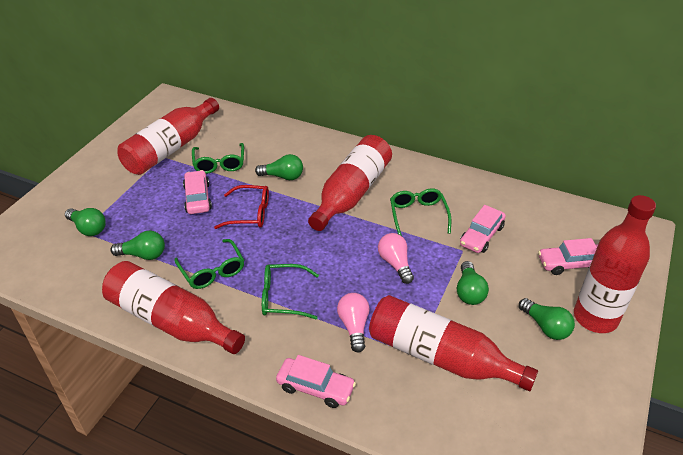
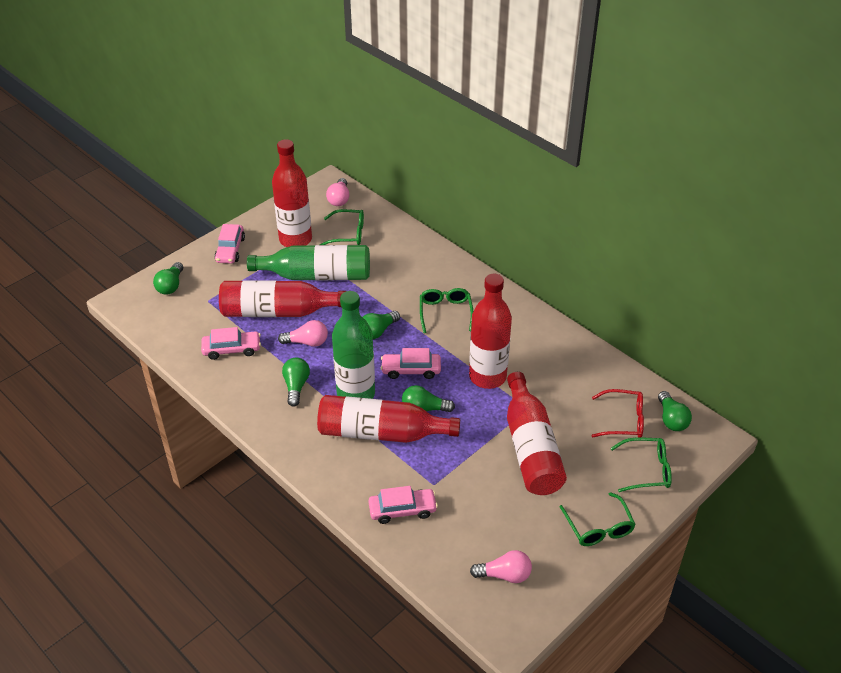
green bottle: none = 0 -> [247,245,370,280] [332,291,375,399] = 2
pink light bulb: [337,293,369,352] [378,233,414,284] = 2 -> [278,320,328,347] [326,178,349,206] [470,550,532,583] = 3

